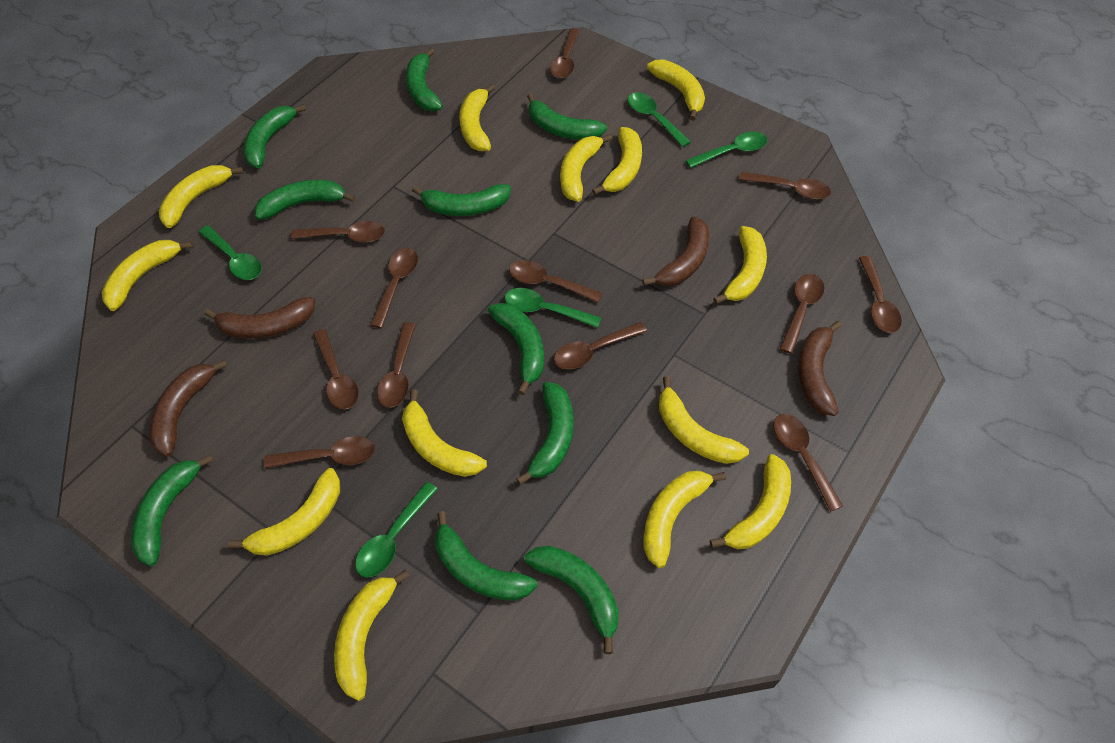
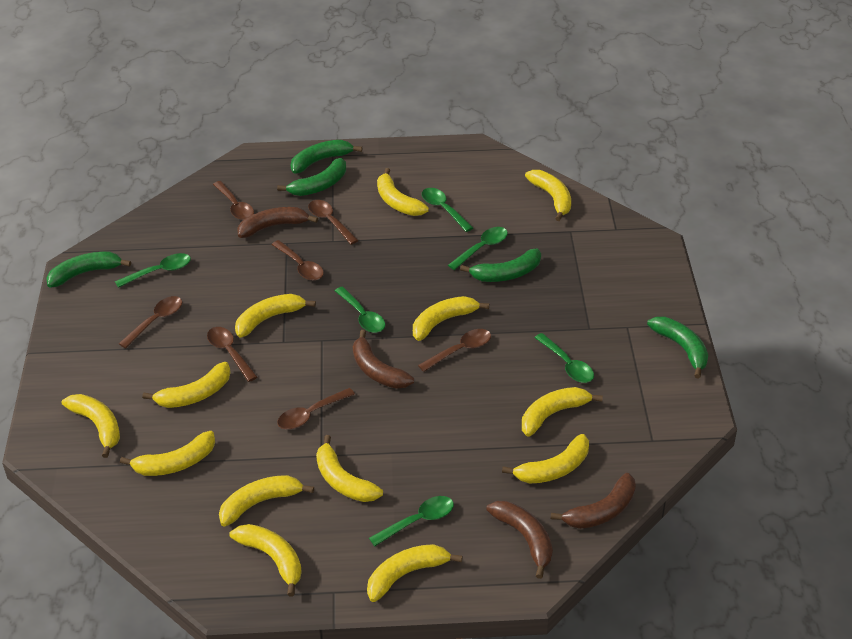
brown spoon: [264,436,375,468] [291,221,385,243] [313,329,359,409] [370,248,418,328] [377,322,416,408] [509,260,603,303] [550,28,580,78] [554,322,647,369] [739,172,831,200] [773,414,843,512] [780,274,824,354] [859,256,902,333] = 12 -> [119,296,182,348] [207,327,257,382] [213,181,254,220] [271,240,324,281] [277,388,355,430] [308,200,359,245] [418,329,491,372] = 7
green banana: [131,454,214,567] [243,104,306,169] [255,180,356,220] [406,48,443,111] [412,184,511,216] [435,511,537,601] [488,303,544,395] [516,382,573,485] [524,546,619,654] [527,93,607,140] = 10 -> [46,252,131,288] [277,158,346,196] [291,140,362,174] [460,249,541,282] [647,317,708,378] = 5
green spoon: [199,225,262,280] [355,482,438,578] [504,288,601,328] [628,92,691,147] [686,131,767,168] = 5 -> [115,253,191,288] [335,287,385,333] [369,496,454,546] [422,188,473,232] [448,227,508,270] [535,333,594,383] = 6

